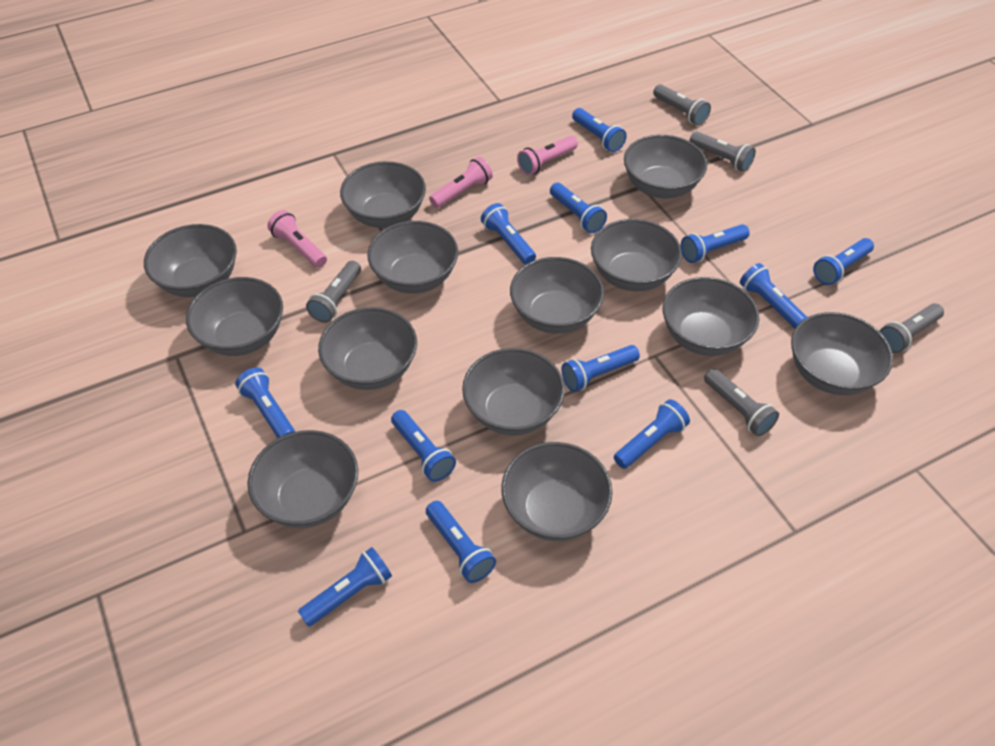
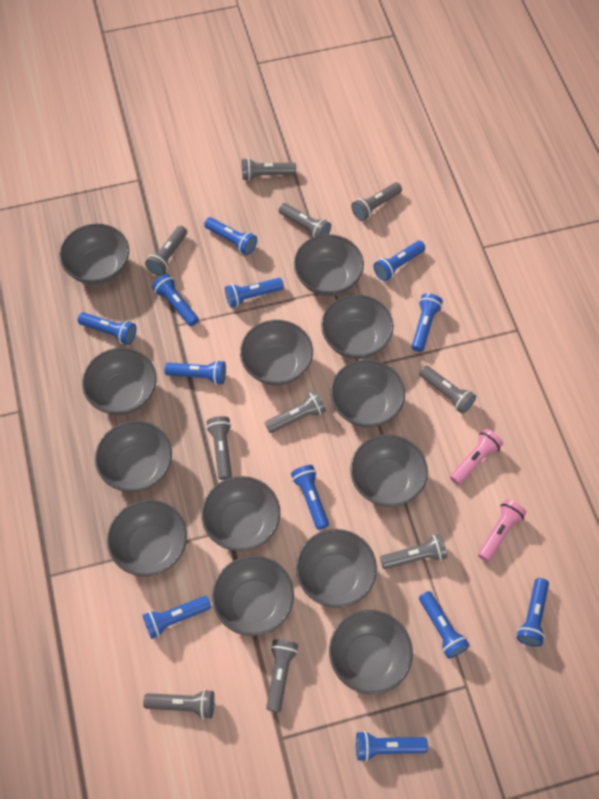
grey flashlight: [306,261,361,323] [653,84,711,125] [690,131,756,172] [704,368,779,436] [880,303,944,353] = 5 -> [143,689,215,719] [145,226,187,276] [206,416,232,480] [242,158,296,181] [265,391,326,433] [266,639,298,712] [279,203,331,237] [351,182,402,221] [380,534,447,569] [419,366,476,414] = 10
pink flashlight: [267,210,327,268] [429,157,493,208] [517,136,578,175] = 3 -> [450,429,503,485] [478,499,526,562] = 2

